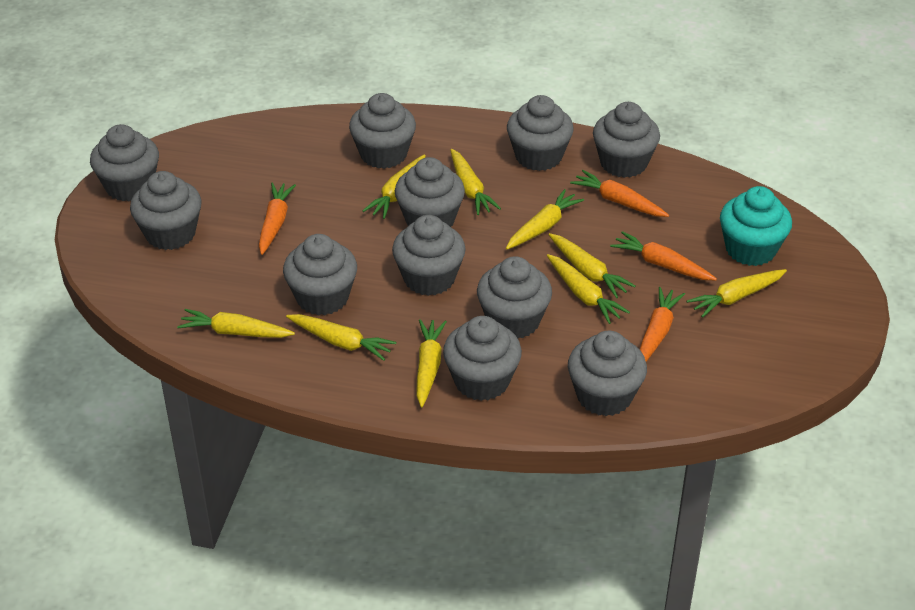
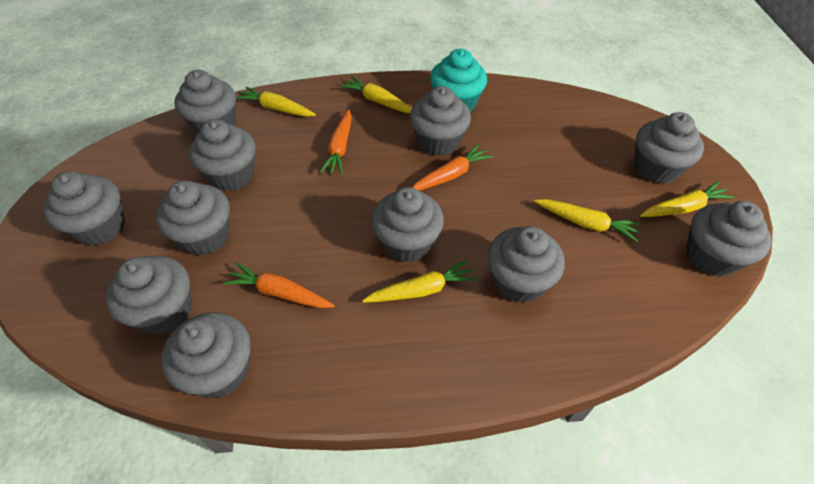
orange carrot: [259,182,296,255] [570,170,669,217] [610,231,717,280] [640,287,685,362] = 4 -> [223,263,335,308] [320,109,352,175] [412,144,493,191] = 3
yellow carrot: [177,309,295,338] [286,314,396,361] [362,154,426,219] [417,319,447,407] [450,149,501,215] [506,189,584,249] [547,254,630,324] [549,233,636,298] [687,269,787,318] = 9 -> [236,87,316,117] [340,76,412,113] [362,259,477,303] [534,199,642,242] [640,181,735,217] = 5

